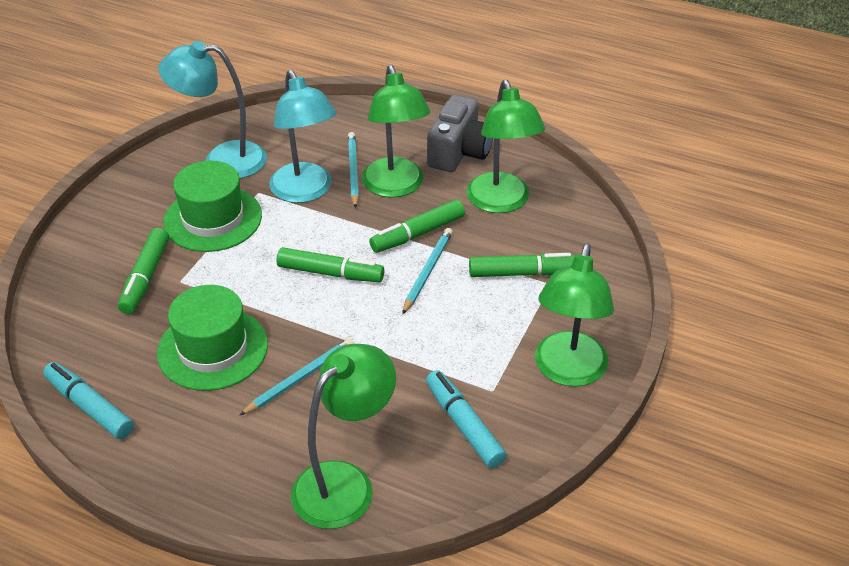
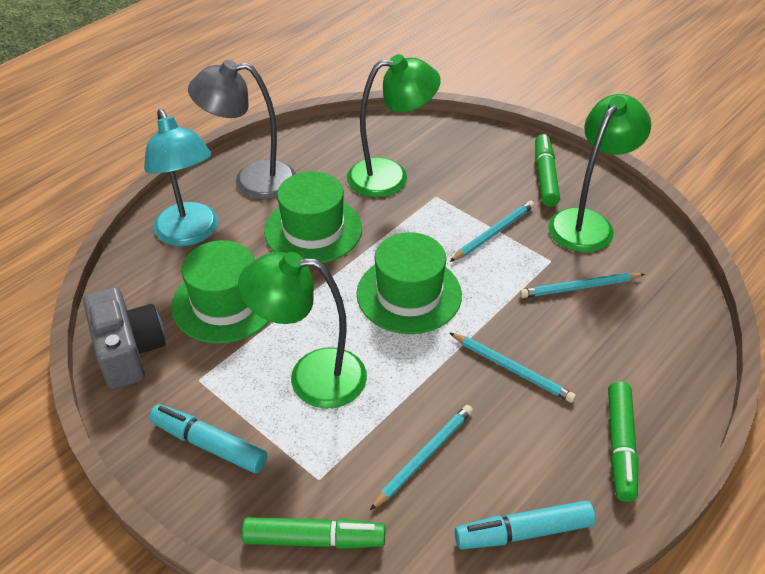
green hat: [157,285,268,391] [163,160,262,252] = 2 -> [171,240,269,344] [264,171,362,263] [357,232,462,334] = 3
green lamp: [291,344,396,529] [362,65,431,198] [466,80,545,213] [535,243,614,387] = 4 -> [238,252,367,409] [347,54,441,198] [548,94,651,252] = 3
green marker: [118,228,169,314] [276,247,384,282] [369,200,465,253] [469,253,575,277] = 4 -> [242,517,385,549] [535,134,560,207] [608,381,638,502] = 3
grey lamp: none = 0 -> [188,60,296,200] = 1
turquoise lamp: [158,41,267,179] [269,70,336,203] = 2 -> [144,109,218,246] = 1
turquoise pencil: [239,338,354,416] [348,132,359,208] [402,228,453,315] = 3 -> [370,405,473,510] [449,332,576,403] [450,201,535,262] [520,272,645,298] = 4

